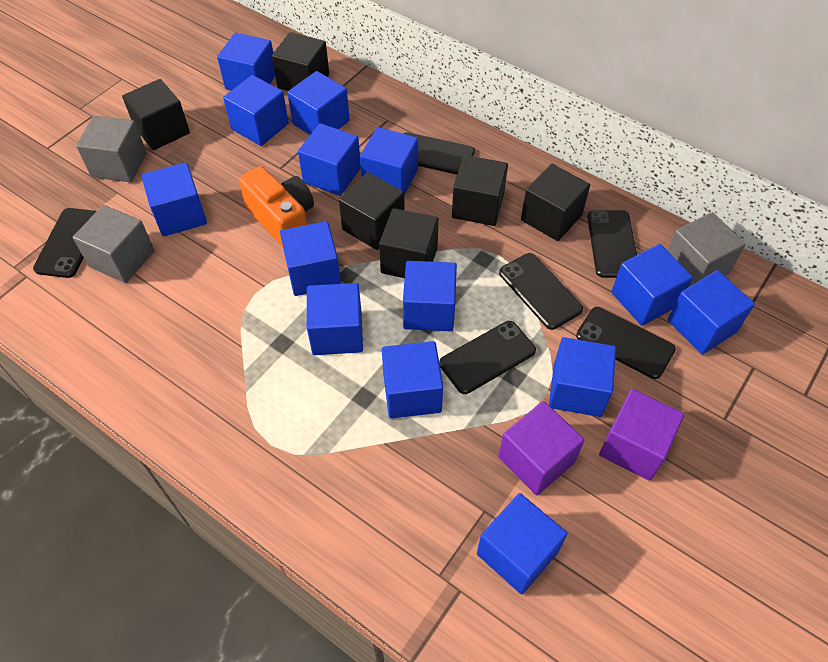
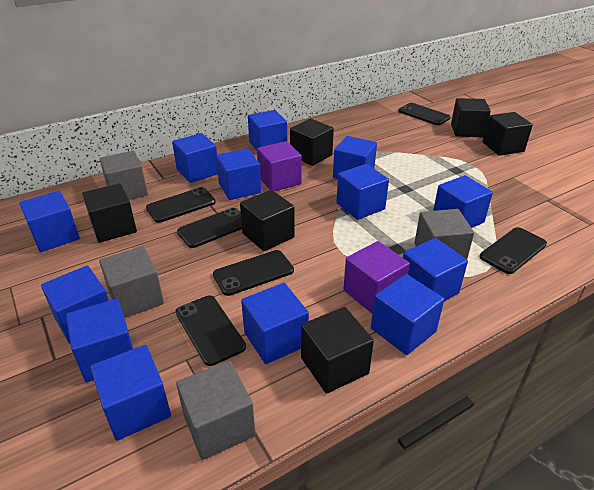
blue cube: [141,163,207,237] [217,33,275,91] [223,75,289,146] [280,221,341,296] [287,71,350,135] [298,123,361,196] [307,283,363,355] [360,127,418,195] [382,341,443,419] [403,261,457,331] [477,493,568,594] [549,337,616,417] [611,244,693,326] [668,270,755,355] = 14 -> [19,191,80,252] [41,265,109,344] [66,299,133,382] [90,345,171,441] [172,133,218,183] [216,148,261,200] [241,283,309,364] [248,110,287,150] [333,136,377,179] [337,164,389,220] [371,274,444,355] [403,238,468,301] [433,175,493,228] = 13
grey cube: [73,205,155,283] [76,116,147,182] [667,212,746,287] = 3 -> [99,246,164,318] [100,151,148,200] [176,361,256,460] [415,209,474,259] = 4
orange camera: [239,166,314,247] = 1 -> none = 0

